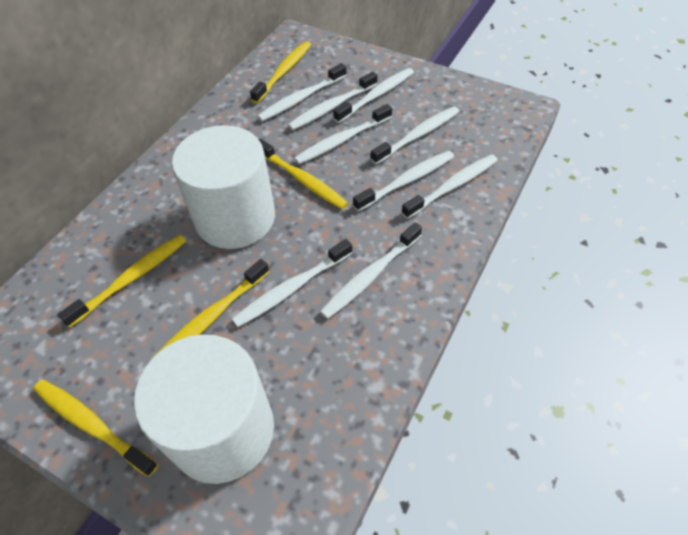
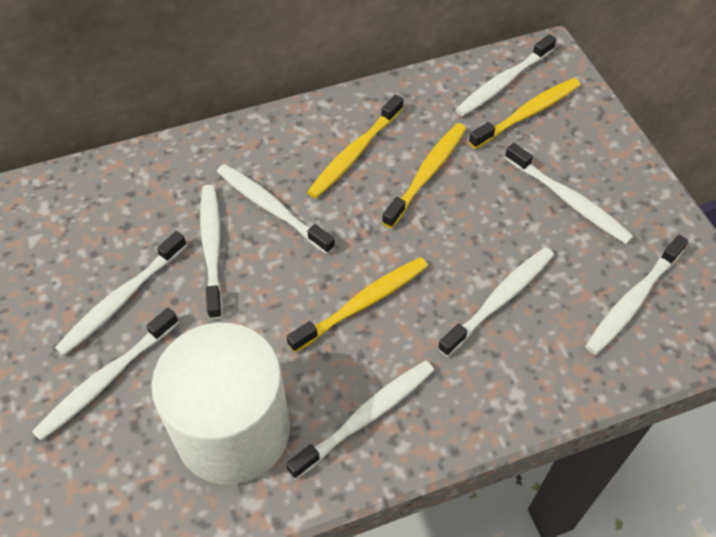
white cylinder: [134,334,274,484] [172,125,275,249] = 2 -> [151,323,290,485] = 1
yellow toothbrush: [33,380,158,477] [58,235,186,327] [151,259,269,360] [250,41,311,103] [258,138,348,209] = 5 -> [287,257,428,353] [307,94,403,198] [382,123,466,228] [468,78,580,149] = 4

